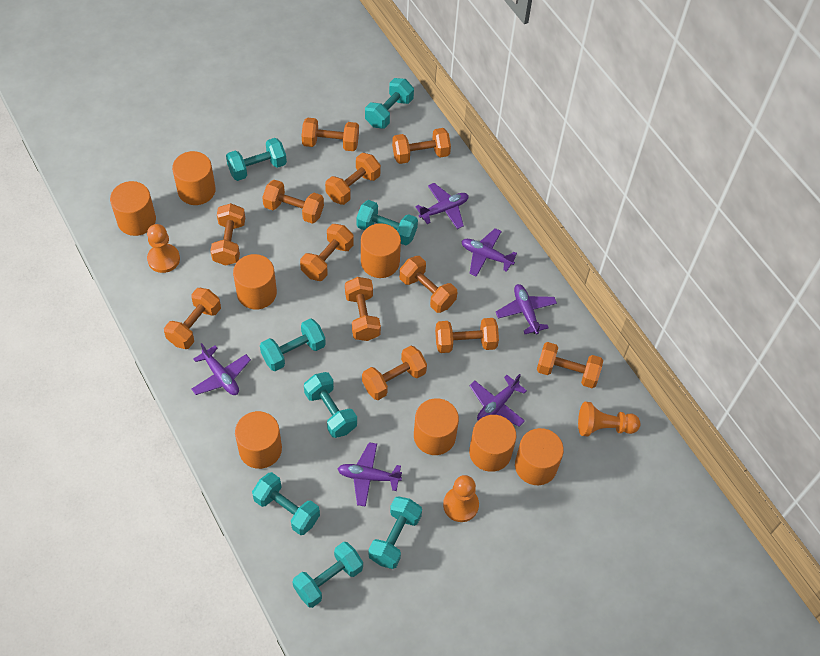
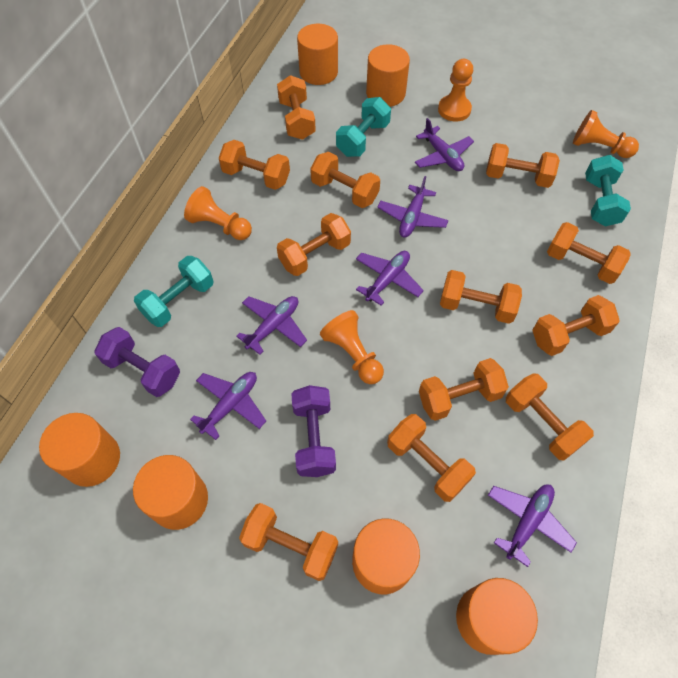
orange cylinder: [110,181,156,236] [172,151,216,205] [233,254,277,310] [235,411,282,469] [361,223,401,278] [414,398,459,455] [469,415,516,472] [515,428,564,485] = 8 -> [39,413,120,487] [133,455,208,530] [297,24,338,85] [352,518,420,595] [366,44,410,107] [456,578,538,655] = 6
orange pawn: [147,224,180,273] [443,475,479,522] [578,402,641,437] = 3 -> [184,186,252,240] [320,310,384,384] [438,59,473,122] [573,110,639,158] = 4
purple dumbbell: none = 0 -> [94,327,180,397] [291,385,336,477] = 2
turquoise dumbbell: [226,138,287,181] [252,472,320,535] [260,318,326,371] [293,542,363,608] [304,372,357,438] [356,200,418,245] [365,78,414,129] [369,496,422,569] = 8 -> [134,256,213,327] [336,97,391,157] [585,155,631,226] = 3

